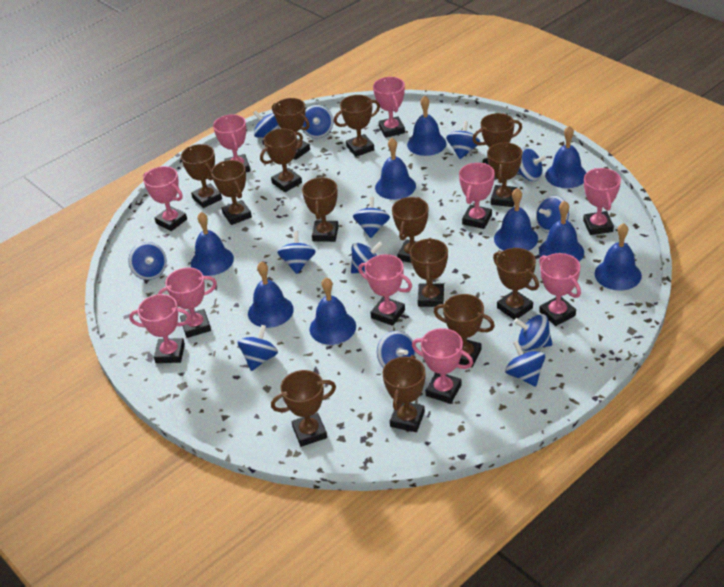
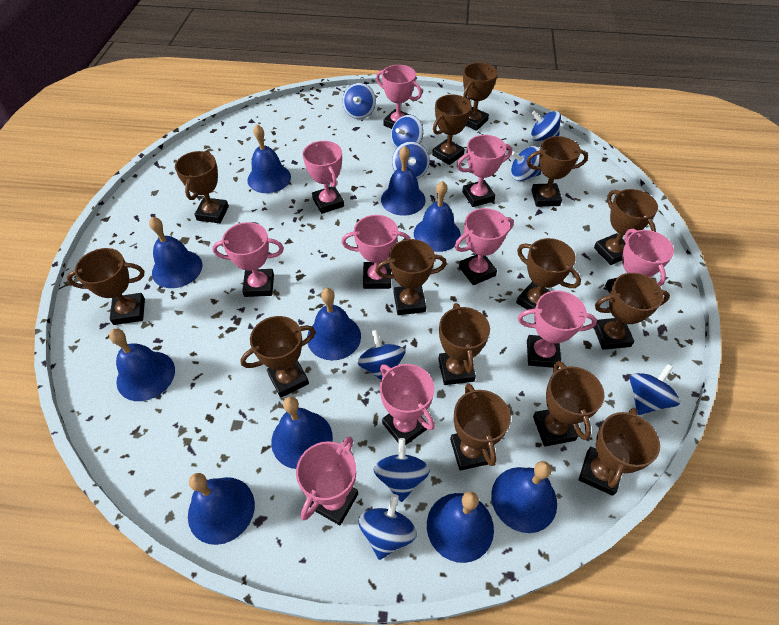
blue bell: [191,212,234,276] [248,261,294,328] [310,277,356,345] [375,138,416,200] [407,96,447,156] [494,188,538,251] [539,201,584,261] [545,126,586,188] [595,223,642,291] = 9 -> [109,329,175,401] [149,217,202,288] [188,473,255,545] [247,125,291,193] [271,396,333,469] [307,288,361,360] [381,146,426,216] [414,181,461,252] [427,491,494,563] [491,461,557,533] = 10
blue spinning top: [128,242,167,280] [238,325,278,371] [253,110,279,138] [277,231,316,274] [302,105,333,138] [351,242,383,273] [353,196,390,238] [377,331,416,368] [446,121,480,159] [505,341,545,387] [514,314,552,351] [517,147,546,181] [536,196,569,233] = 13 -> [343,83,376,119] [357,330,405,380] [358,494,417,560] [373,438,430,502] [391,115,423,149] [392,141,429,179] [511,146,541,181] [531,111,561,141] [630,364,680,415] = 9

